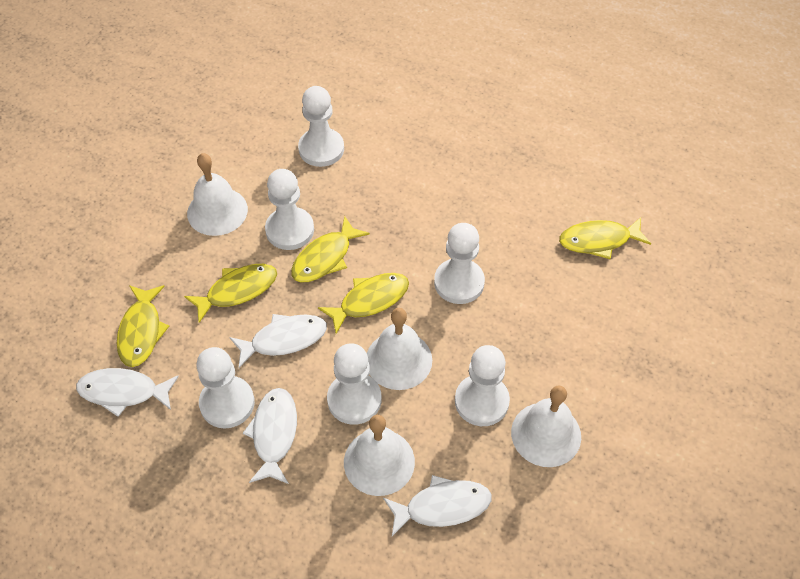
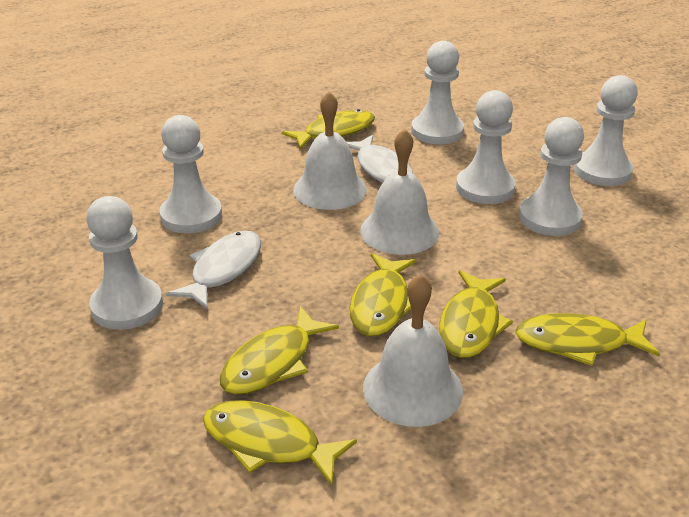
white bell: [187,153,248,236] [344,415,415,496] [367,308,432,390] [511,385,581,467] = 4 -> [293,91,367,210] [360,128,439,255] [363,274,463,427] = 3
white fish: [76,368,179,417] [229,314,327,368] [243,388,297,484] [383,475,492,536] = 4 -> [166,231,261,310] [346,135,413,183] = 2
yellow fish: [117,285,169,367] [184,264,277,323] [291,216,370,283] [318,273,409,334] [559,217,651,259] = 5 -> [203,400,357,486] [220,306,339,395] [282,109,375,149] [350,253,416,336] [439,270,513,358] [515,313,660,366] = 6

